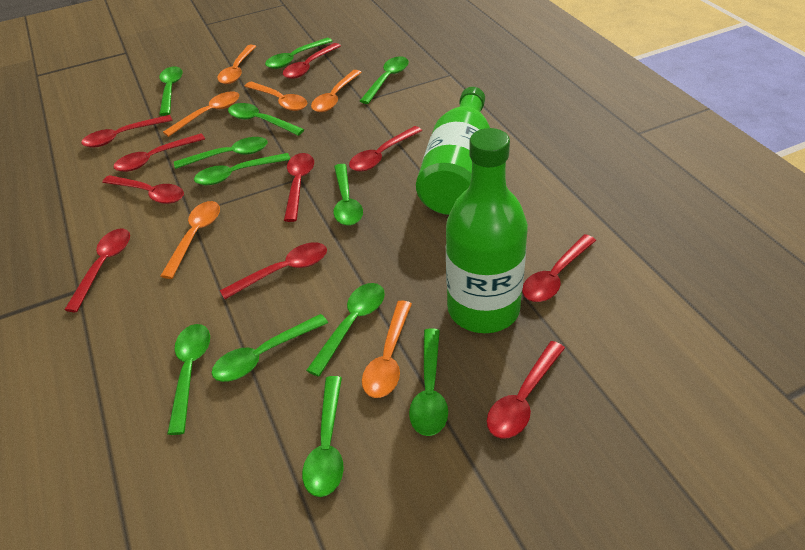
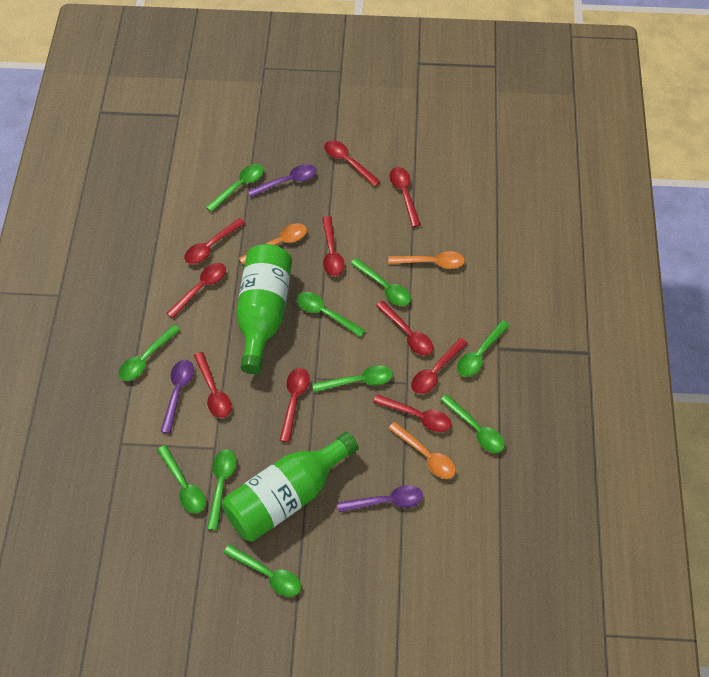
green spoon: [159,67,183,116] [167,324,210,435] [174,137,268,169] [194,153,291,185] [212,314,328,382] [228,103,304,136] [265,38,332,69] [302,376,344,497] [306,283,385,377] [334,164,363,225] [360,56,409,104] [409,328,448,436] = 12 -> [119,325,181,381] [157,445,206,513] [206,164,264,212] [207,449,237,530] [223,544,301,597] [297,292,365,337] [312,365,393,392] [350,258,411,306] [440,394,505,453] [457,320,510,377] = 10
orange spoon: [160,201,220,279] [163,91,239,137] [217,45,256,84] [244,81,307,111] [311,70,362,112] [362,301,412,398] = 6 -> [239,223,307,265] [388,251,465,269] [388,422,456,479] = 3
purple spoon: none = 0 -> [161,360,194,434] [248,164,317,197] [337,485,423,512] = 3

